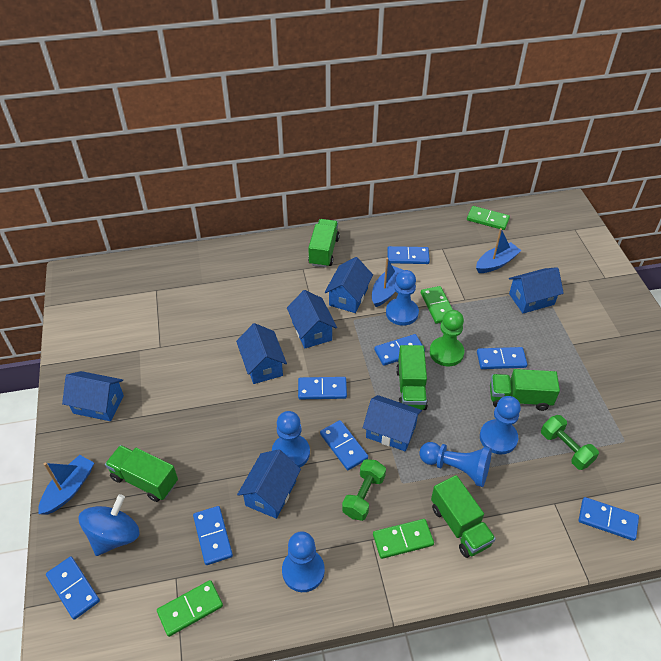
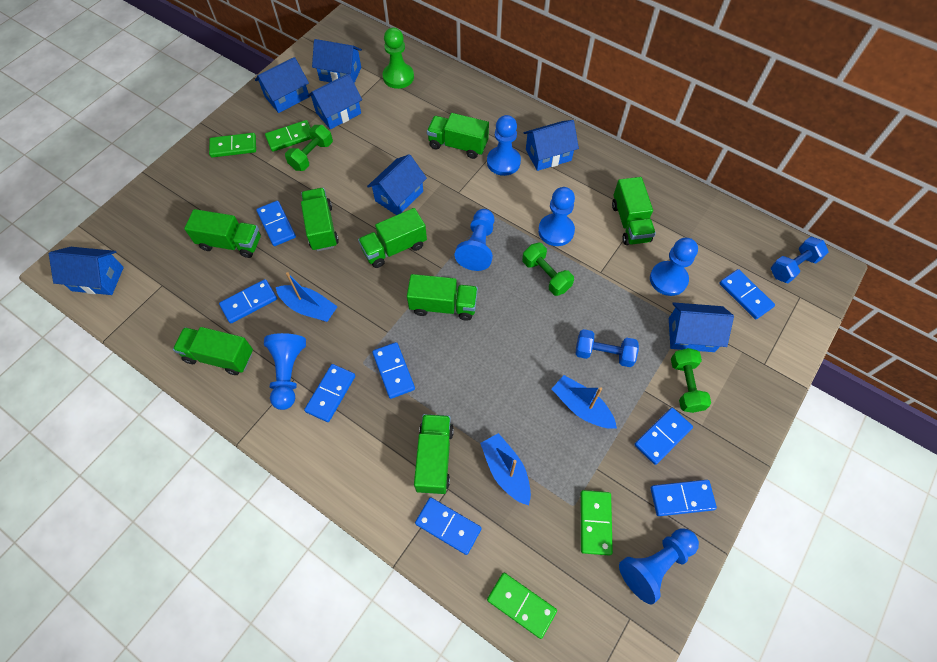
blue dumbbell: none = 0 -> [575,329,639,367] [771,237,829,283] = 2
blue pawn: [272,411,310,468] [282,531,325,592] [386,270,419,326] [419,442,492,487] [480,396,521,455] = 5 -> [264,333,306,410] [455,209,494,271] [487,115,521,176] [538,187,575,246] [619,528,699,604] [650,238,698,296] = 6
blue spinning top: [79,494,140,556] = 1 -> none = 0
green dumbbell: [342,459,386,521] [541,415,599,470] = 2 -> [285,125,333,171] [522,243,574,296] [671,348,711,413] = 3
green truck: [105,445,178,502] [308,219,340,268] [396,345,428,410] [431,475,496,558] [490,369,560,411] = 5 -> [173,327,253,375] [184,209,261,258] [301,188,339,251] [358,208,427,268] [407,274,478,321] [414,414,454,494] [427,113,489,159] [612,177,656,245] = 8

